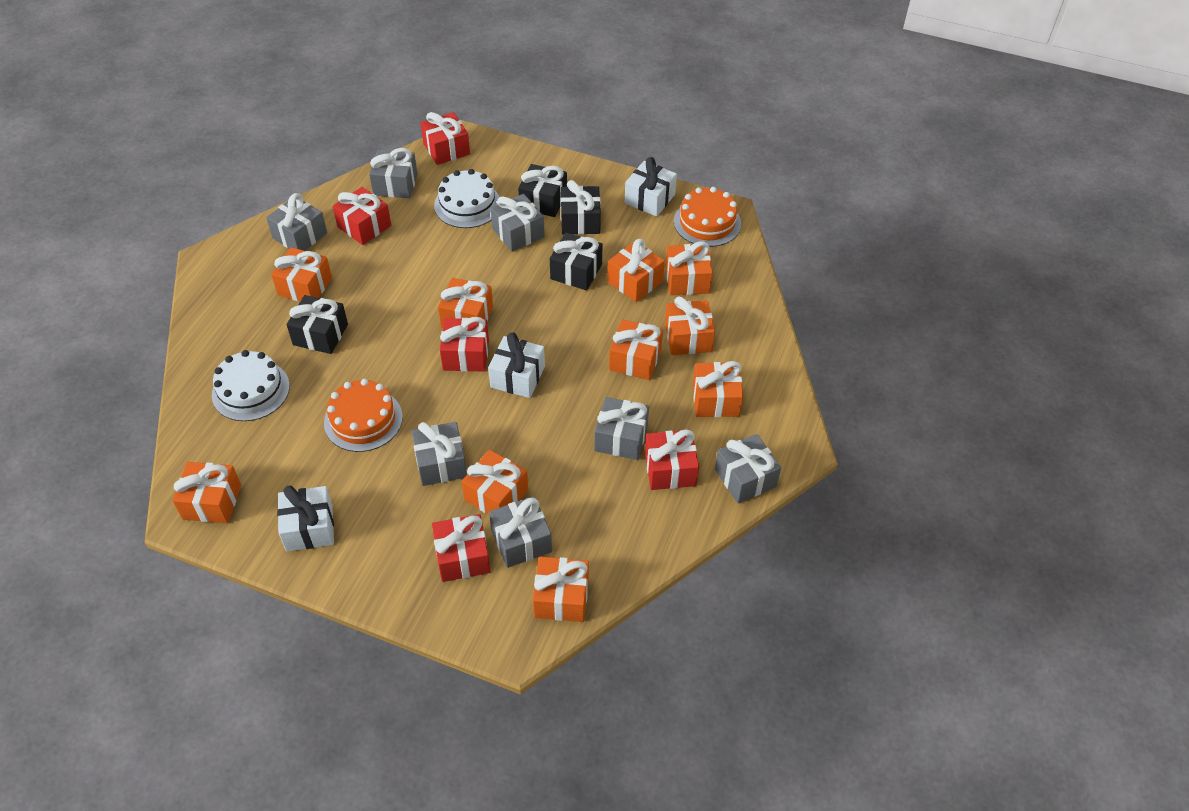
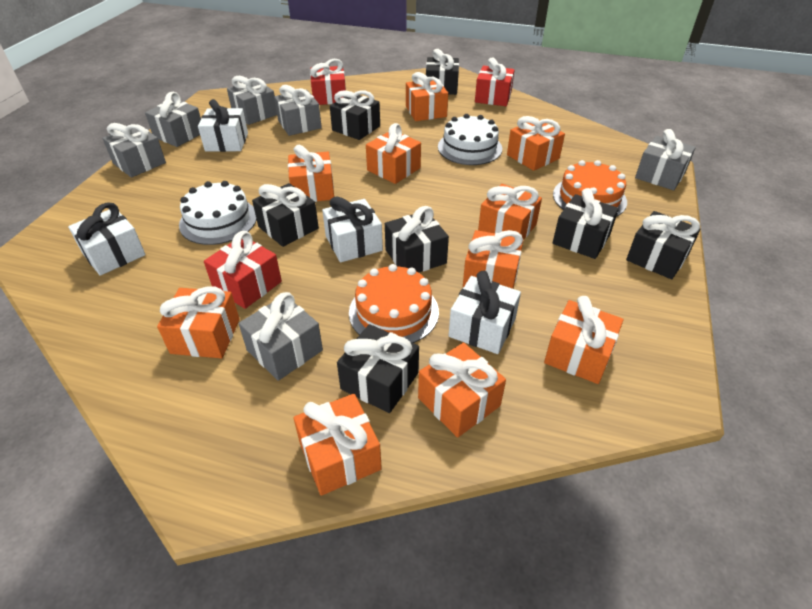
black gift: [287,295,348,354] [518,164,567,217] [550,233,602,290] [560,180,601,235] = 4 -> [252,183,319,247] [330,90,380,140] [337,324,419,413] [385,206,449,273] [426,49,459,95] [553,188,619,259] [626,211,701,279] = 7
grey gift: [266,193,327,251] [369,148,418,198] [411,422,467,486] [489,496,552,568] [491,194,545,252] [594,397,649,460] [715,434,781,503] = 7 -> [102,123,166,178] [145,92,201,147] [227,76,277,125] [238,292,323,381] [274,85,322,136] [635,129,696,190] = 6
red gift: [333,187,391,245] [421,112,470,165] [432,514,491,582] [440,317,489,372] [645,429,699,490] = 5 -> [204,231,282,309] [310,59,346,105] [475,58,515,106] = 3
white gift: [277,485,334,552] [488,332,545,398] [625,157,677,217] = 3 -> [68,202,146,276] [198,99,248,152] [322,196,383,262] [448,271,521,354] = 4

